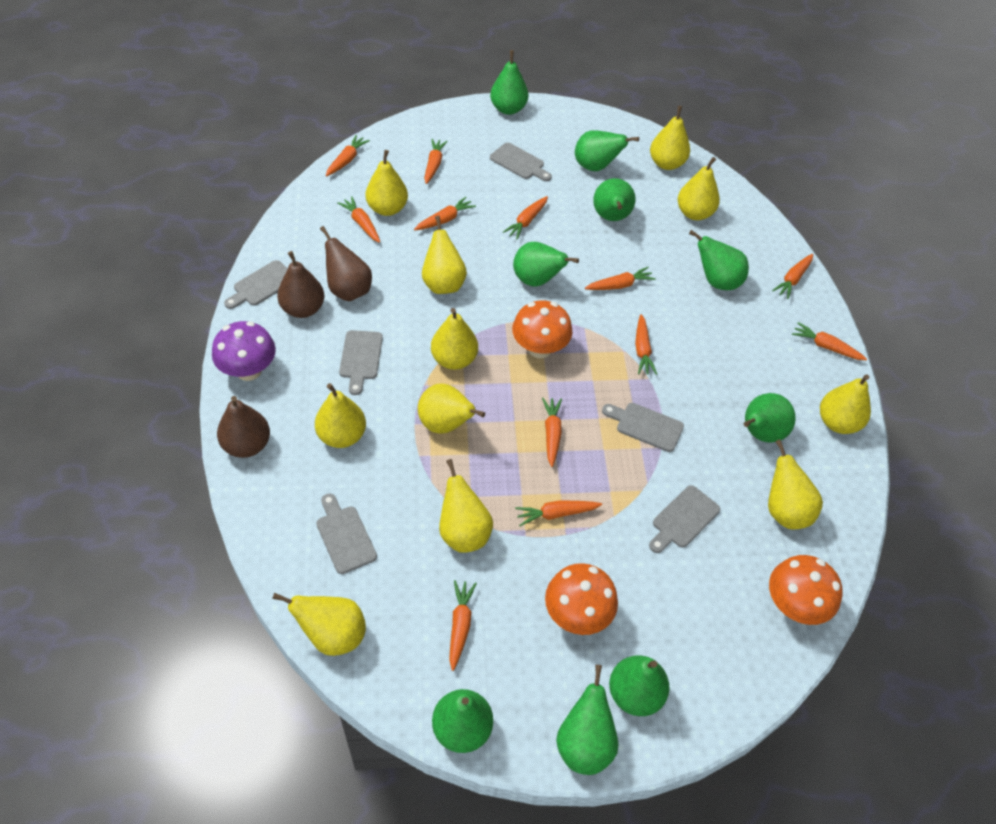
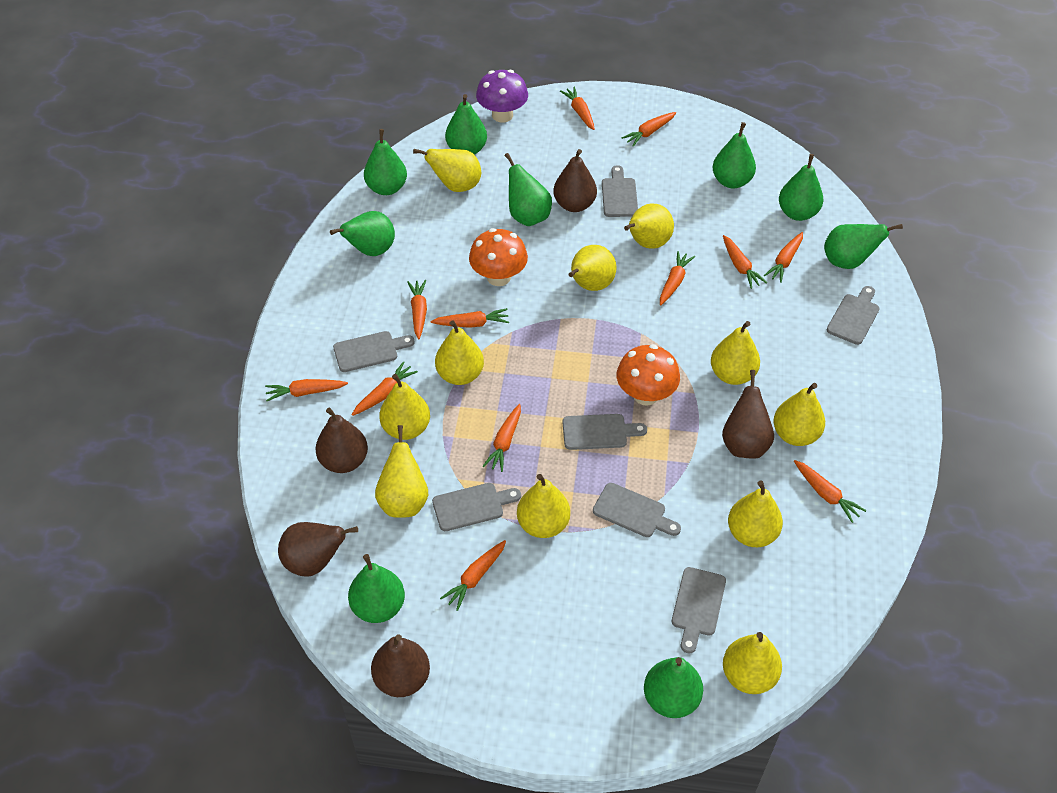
brown pear: [217,396,270,458] [277,251,324,318] [320,226,372,301] = 3 -> [278,522,358,577] [315,408,368,473] [371,634,430,697] [553,149,597,212] [722,370,774,459] = 5
grey cutting board: [224,260,288,309] [316,493,377,574] [339,330,383,395] [490,142,552,181] [602,403,684,452] [649,485,720,553] = 6 -> [333,331,415,372] [432,483,521,531] [562,414,647,450] [593,483,681,537] [602,165,638,217] [672,567,726,653] [827,286,880,345] = 7
orange mushroom: [512,300,572,358] [545,563,618,635] [769,555,843,625] = 3 -> [469,228,528,286] [617,344,680,406] = 2

